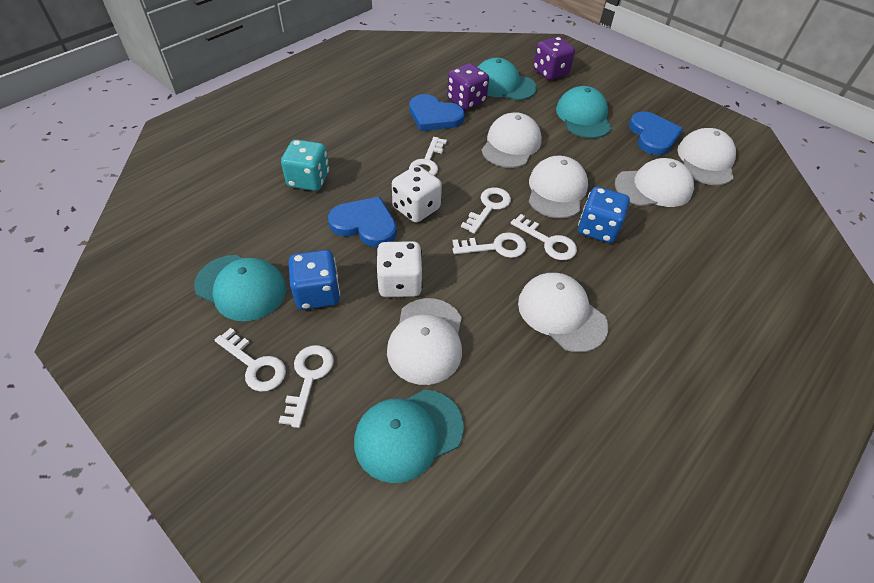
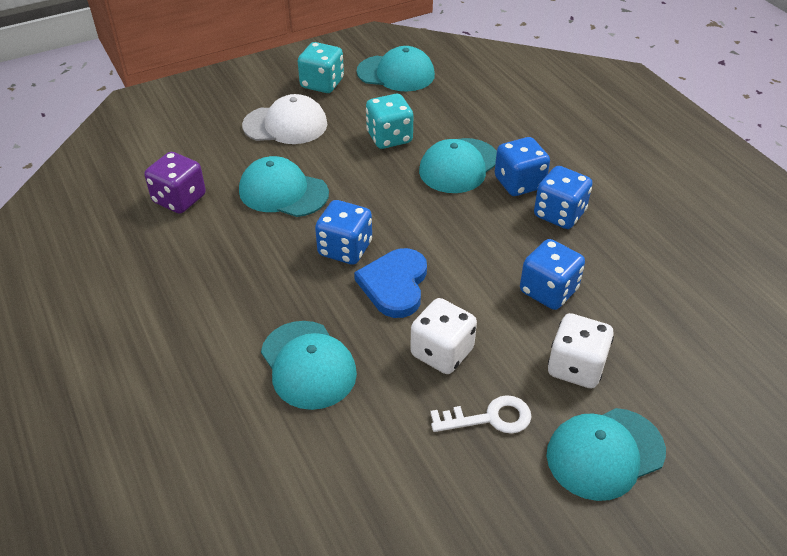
blue dice: [289,250,340,310] [578,187,630,243] = 2 -> [315,200,372,265] [495,137,550,196] [520,239,585,310] [534,166,593,229] = 4
blue heart: [328,197,397,247] [409,94,465,131] [629,111,683,155] = 3 -> [354,248,427,318] = 1
purple dice: [447,63,489,110] [533,37,575,80] = 2 -> [144,152,206,213] = 1
turquoise cap: [194,255,286,321] [354,389,464,483] [478,58,537,100] [556,86,612,138] = 4 -> [239,156,329,217] [261,321,357,410] [357,46,435,92] [419,138,497,193] [547,408,666,501] = 5
turquoise dice: [281,139,329,191] = 1 -> [298,42,344,93] [366,94,413,149] = 2
white cap: [387,298,462,385] [481,112,542,168] [518,273,608,352] [529,156,588,218] [615,158,694,207] [677,128,736,185] = 6 -> [242,94,328,144] = 1
white key: [214,328,286,392] [279,345,334,428] [409,137,447,176] [452,232,526,258] [461,188,511,234] [511,214,577,260] = 6 -> [430,395,532,434] = 1

